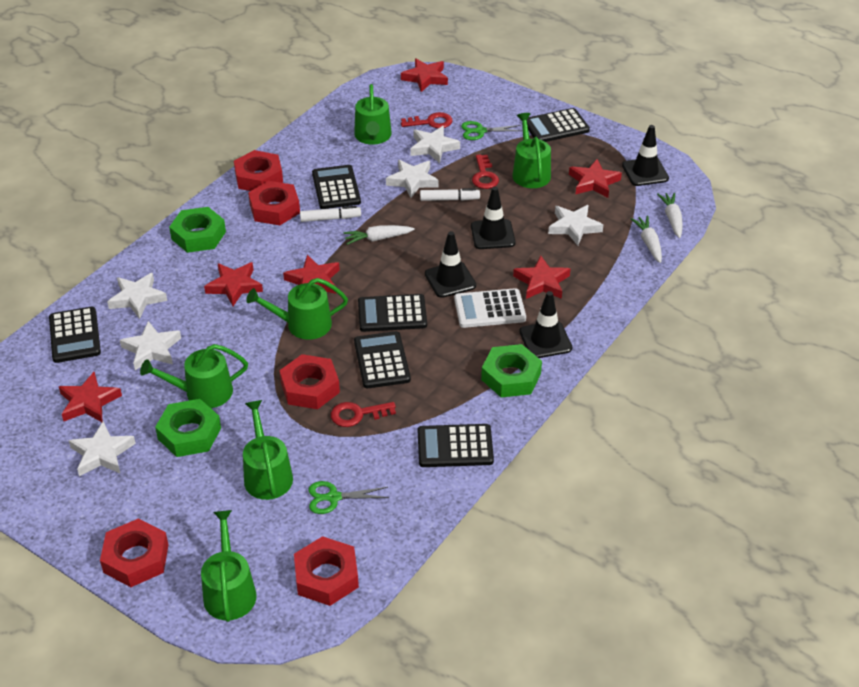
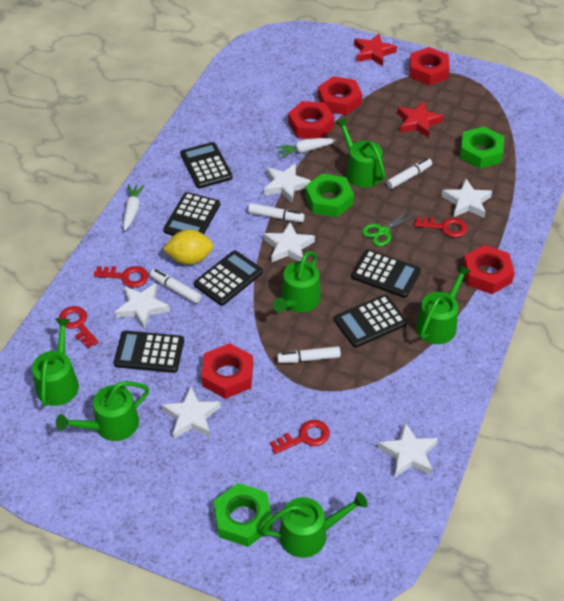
black traffic cone: [425,231,476,298] [471,187,515,249] [519,291,572,358] [622,125,669,186] = 4 -> none = 0
green scissors: [308,481,389,514] [461,121,521,140] = 2 -> [362,210,417,246] = 1
red key: [331,402,396,427] [401,112,452,128] [472,154,499,189] = 3 -> [59,306,99,348] [94,266,149,287] [270,420,330,454] [414,217,468,237] = 4
red star: [59,372,122,422] [204,262,263,306] [283,255,340,294] [401,58,448,92] [513,256,571,299] [569,159,622,198] = 6 -> [354,33,397,66] [397,101,443,138] = 2
white calculator: [454,288,526,328] = 1 -> none = 0
white carrot: [343,225,415,245] [630,216,662,263] [657,192,683,238] = 3 -> [123,184,145,231] [276,138,336,158] = 2
white marker: [300,206,361,222] [420,188,480,201] = 2 -> [150,269,201,303] [248,203,305,222] [277,346,341,363] [386,158,432,189] = 4
yellow lemon: none = 0 -> [163,230,214,265] = 1

